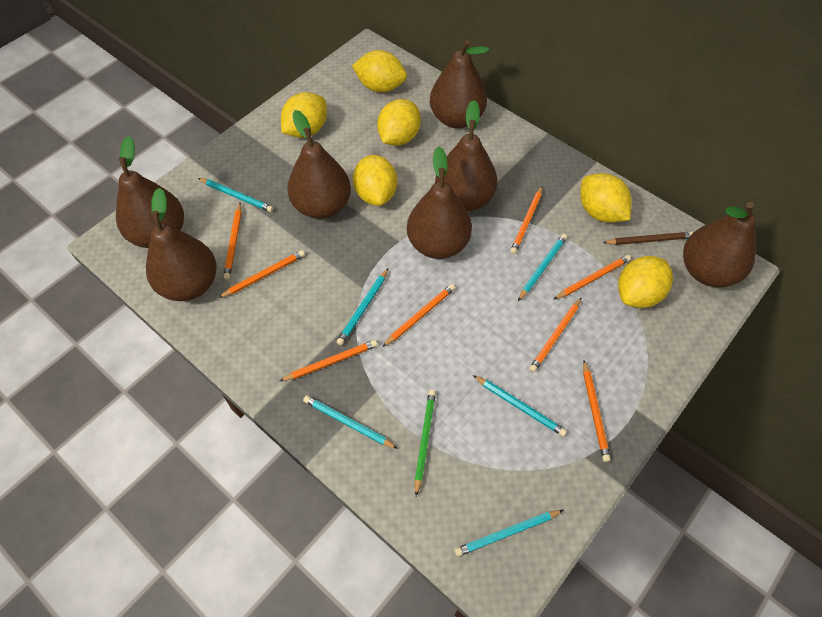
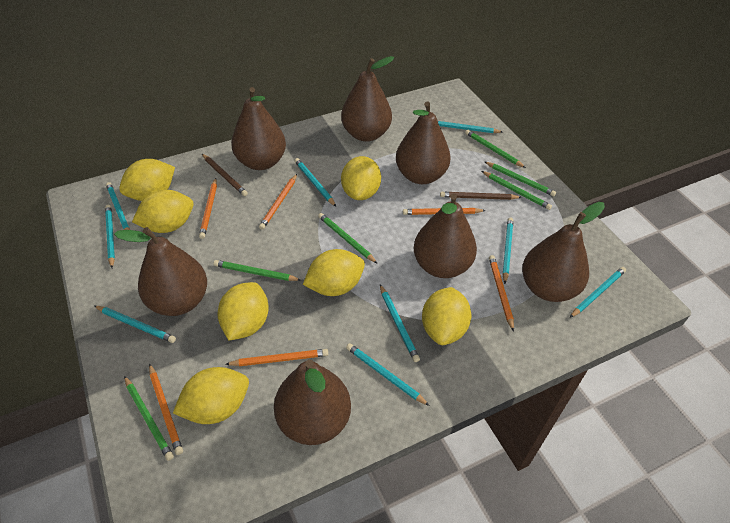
brown pencil: [603,232,693,245] = 1 -> [202,154,248,196] [440,192,522,200] = 2
green pencil: [415,390,436,496] = 1 -> [124,376,174,461] [214,260,301,281] [318,213,378,264] [465,130,526,168] [482,171,552,210] [485,162,556,196] = 6
orange pencil: [218,250,305,298] [223,203,242,280] [280,340,378,381] [382,284,455,347] [510,186,543,254] [529,297,582,372] [554,255,631,299] [583,360,611,462] = 8 -> [149,363,183,455] [199,178,217,239] [225,349,328,366] [259,174,297,230] [403,208,486,215] [489,255,514,332] = 6
turquoise pencil: [198,178,273,212] [303,395,398,449] [337,269,388,345] [454,510,563,557] [473,375,567,437] [518,234,567,301] = 6 -> [94,306,176,343] [105,205,115,268] [106,182,130,230] [294,158,336,207] [346,343,430,406] [380,285,420,362] [438,121,502,133] [503,217,513,284] [570,267,626,318] = 9
yellow lemon: [281,92,327,138] [352,50,407,92] [353,155,397,206] [377,99,421,146] [580,173,632,223] [618,256,673,308] = 6 -> [119,159,175,201] [132,190,194,233] [173,367,249,424] [218,282,269,340] [303,249,365,296] [341,156,381,200] [422,287,471,345] = 7

